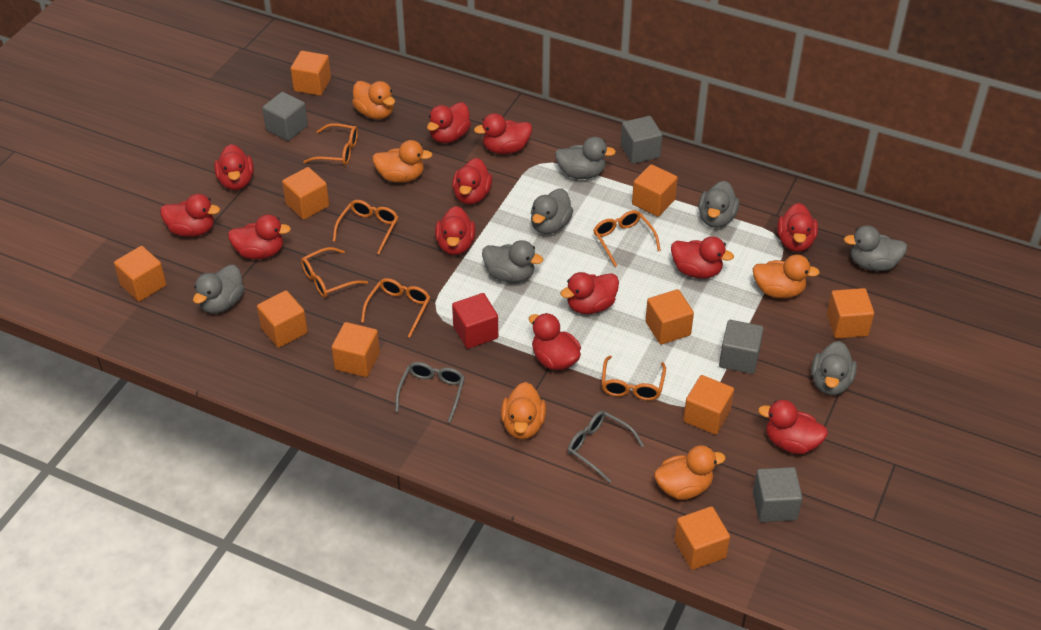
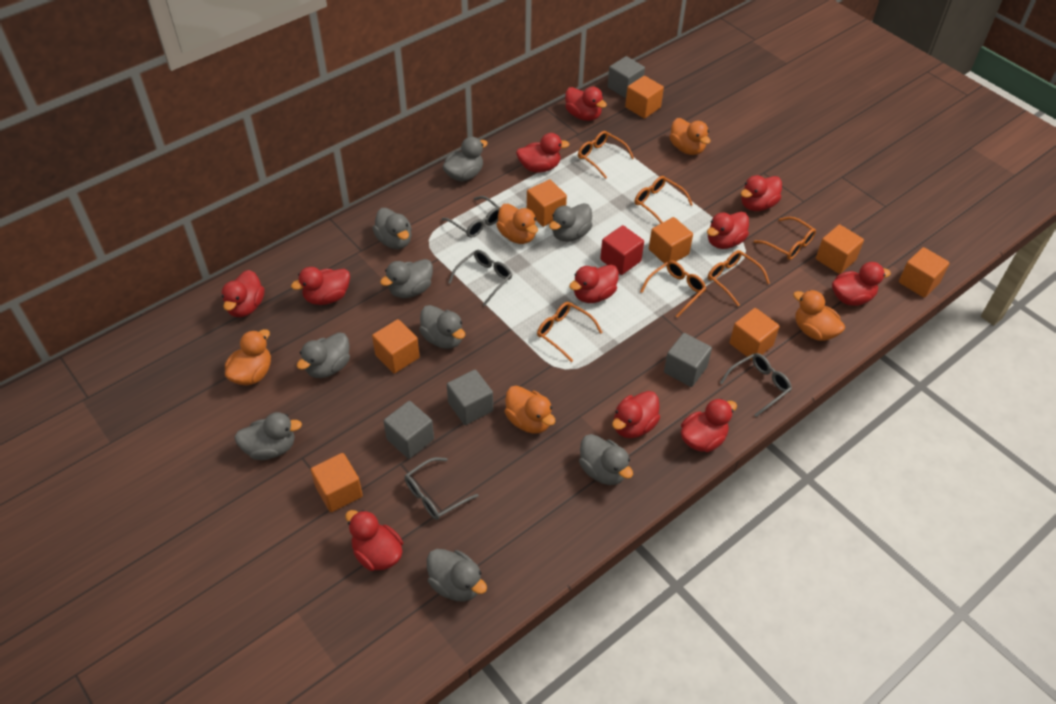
grey duck: [193,265,244,313] [482,240,543,283] [531,188,574,234] [555,137,616,179] [698,181,739,228] [811,341,857,395] [844,226,907,271] = 7 -> [234,412,302,460] [297,332,350,378] [373,208,412,249] [380,259,433,298] [419,305,465,349] [427,549,487,602] [443,137,488,181] [549,203,592,242] [579,434,633,485] = 9
grey glasses: [395,362,465,423] [568,411,644,483] = 2 -> [405,457,479,520] [442,196,500,238] [448,250,512,306] [720,353,792,417] = 4
orange cube: [114,246,166,302] [257,290,308,348] [282,167,329,220] [291,51,331,96] [331,322,380,377] [632,164,678,217] [645,289,694,344] [674,506,730,570] [683,375,734,435] [827,288,874,338] = 10 -> [310,453,363,512] [372,319,420,373] [527,180,567,227] [625,76,664,119] [649,217,693,264] [730,308,780,360] [816,225,864,274] [899,247,950,298] = 8
red duck: [160,194,220,237] [214,144,254,190] [228,215,291,259] [427,102,471,143] [435,206,476,255] [452,158,493,204] [474,113,532,154] [529,313,581,370] [560,272,619,314] [671,237,734,279] [758,400,828,454] [777,203,818,252] = 12 -> [221,270,264,317] [291,267,350,305] [345,510,403,571] [516,133,569,172] [565,87,607,121] [569,265,619,303] [612,391,660,438] [681,398,737,452] [707,212,749,249] [741,175,782,211] [832,262,891,306] = 11

